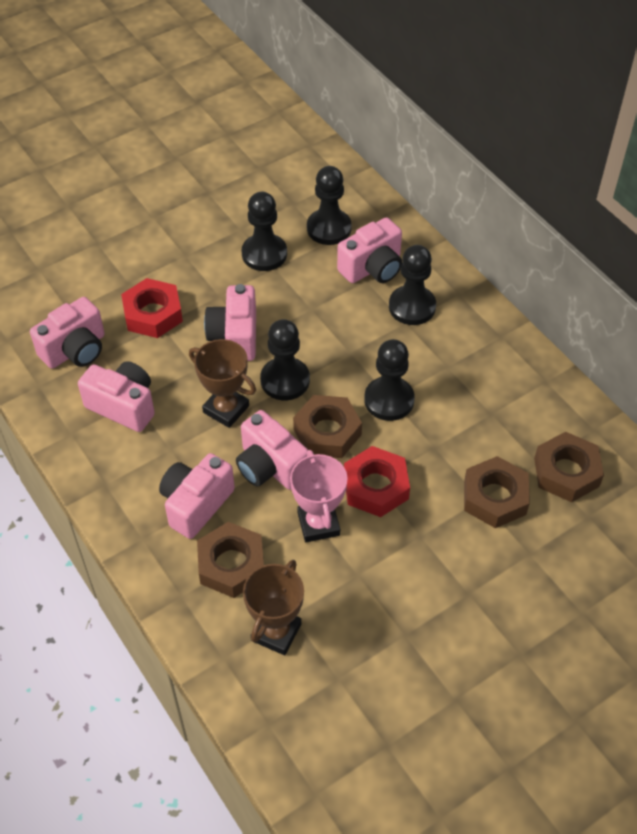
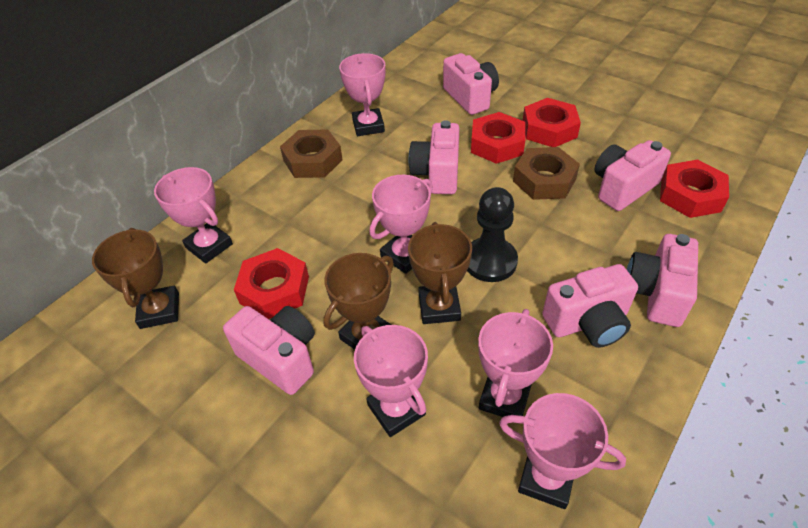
black pawn: [242,192,287,271] [260,319,310,400] [307,166,352,245] [364,339,415,421] [389,245,436,325] = 5 -> [467,187,518,282] = 1
brown nut: [197,522,264,598] [293,395,362,458] [464,456,530,528] [534,432,604,502] = 4 -> [280,129,343,178] [513,147,580,200] = 2
brown trophy: [189,339,256,428] [243,560,304,655] = 2 -> [92,228,179,329] [323,253,394,350] [408,222,472,324] = 3
pink trophy: [290,450,348,542] = 1 -> [154,167,233,264] [339,53,386,136] [354,325,428,437] [369,175,433,274] [478,309,553,417] [499,393,626,509] = 6
red nut: [121,278,183,338] [344,446,410,517] = 2 -> [234,248,309,319] [471,112,525,164] [523,98,581,147] [660,160,729,218] = 4

